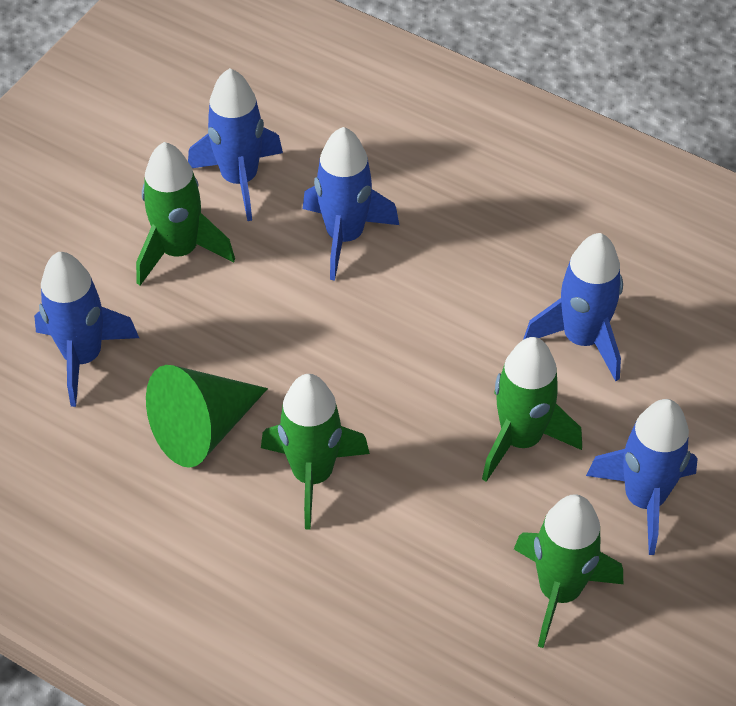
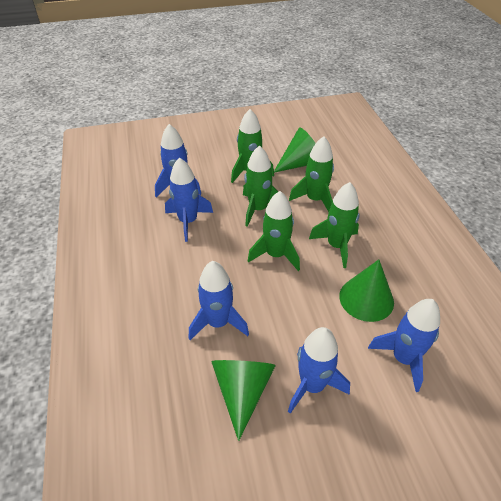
green cone: [146,365,268,468] = 1 -> [211,360,276,441] [274,127,316,173] [339,259,394,322] = 3
green rocket: [136,142,235,286] [261,374,370,530] [482,337,582,482] [514,494,623,648] = 4 -> [231,109,274,183] [243,145,278,227] [248,191,300,271] [289,136,334,212] [309,182,360,268] = 5

